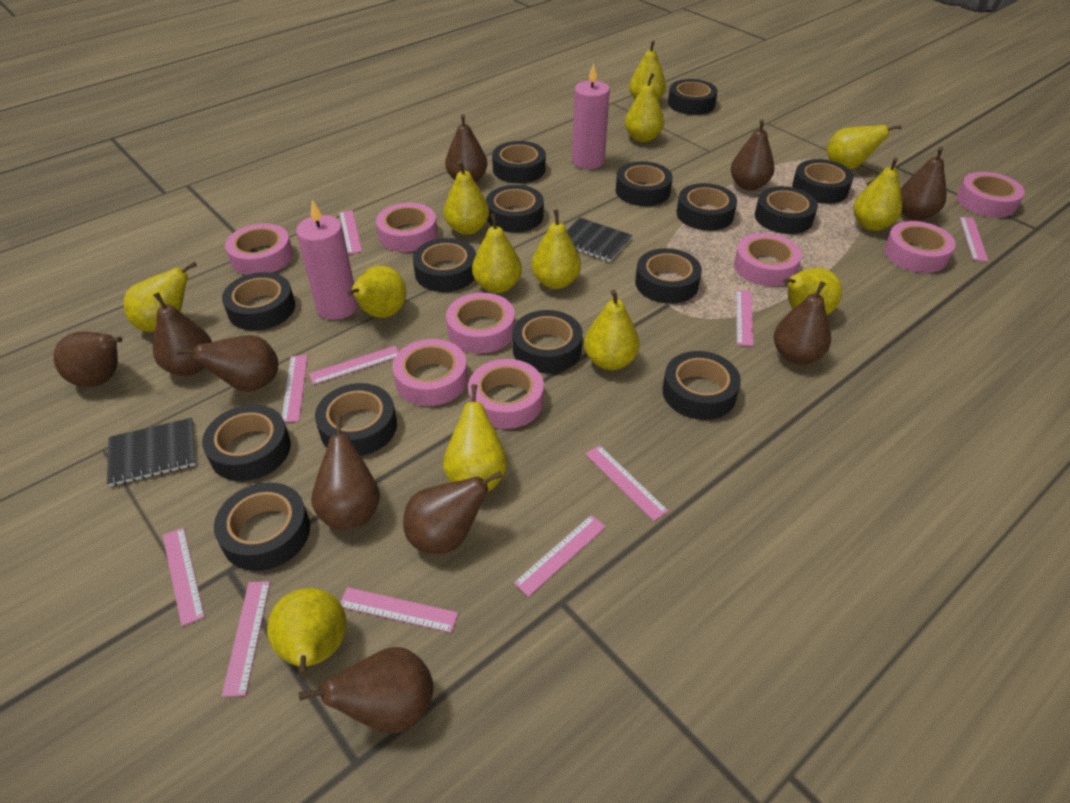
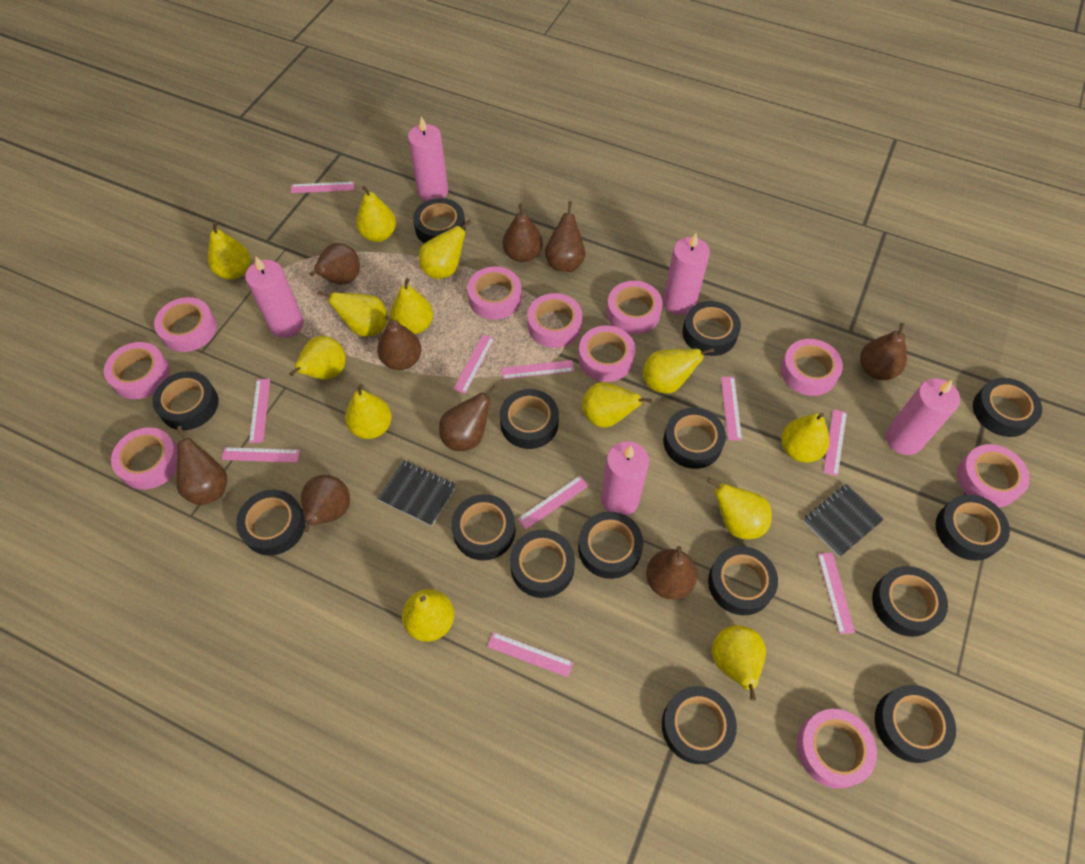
brown pear: [54,331,123,387] [153,292,212,376] [176,335,278,392] [299,647,433,733] [311,416,380,529] [403,471,502,554] [445,114,487,183] [731,119,775,190] [774,281,831,365] [901,147,947,220] = 10 -> [176,426,227,505] [301,475,350,532] [310,243,360,285] [377,315,421,370] [439,385,497,451] [503,204,543,262] [545,201,585,272] [646,546,698,600] [860,323,907,380] = 9
pink candle: [296,200,358,320] [572,63,610,169] = 2 -> [245,257,304,338] [408,116,448,201] [601,441,649,516] [663,233,710,315] [886,378,960,455] = 5
pink tape: [225,223,293,275] [376,203,438,252] [393,339,468,406] [446,293,515,354] [468,359,544,429] [734,233,802,286] [884,221,956,273] [957,172,1025,218] = 8 -> [104,342,170,399] [111,427,178,490] [154,297,217,352] [467,266,522,320] [527,293,582,348] [578,325,635,382] [607,281,663,334] [781,339,843,396] [797,709,877,789] [957,444,1030,507] = 10

